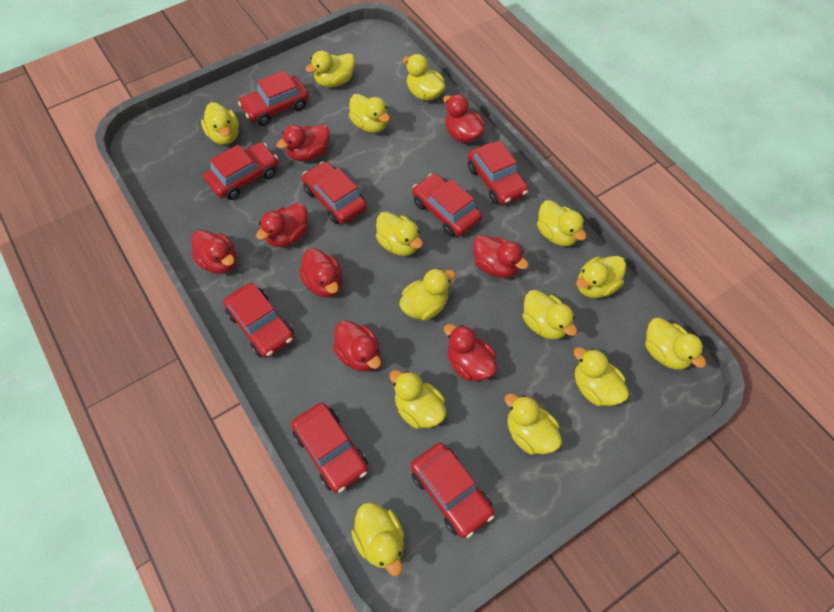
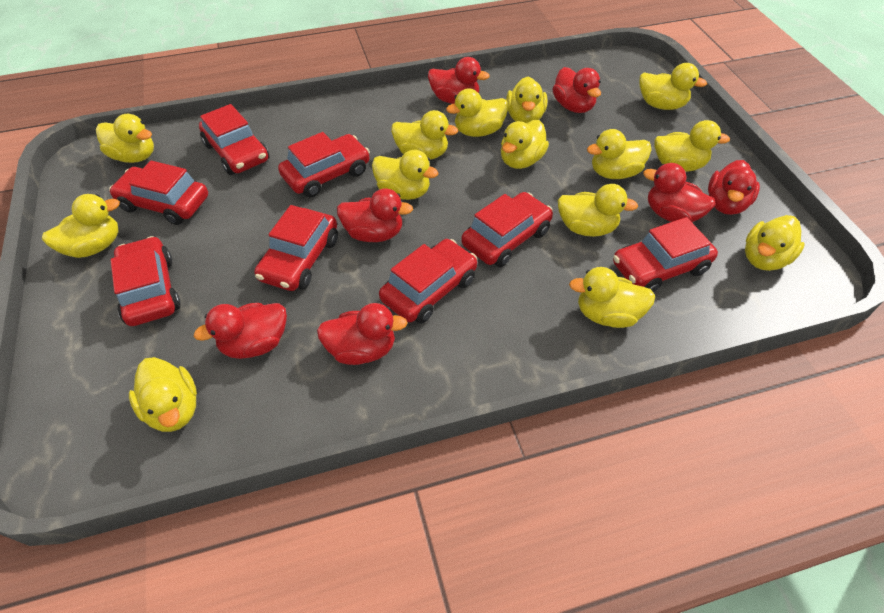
red duck: [191,230,237,274] [256,203,308,247] [276,124,330,161] [299,248,342,297] [333,320,381,371] [443,94,485,143] [444,324,497,381] [473,235,529,278] = 8 -> [194,303,287,359] [317,303,407,365] [337,188,413,242] [428,57,490,104] [552,67,601,113] [643,163,716,222] [708,160,760,215] = 7

